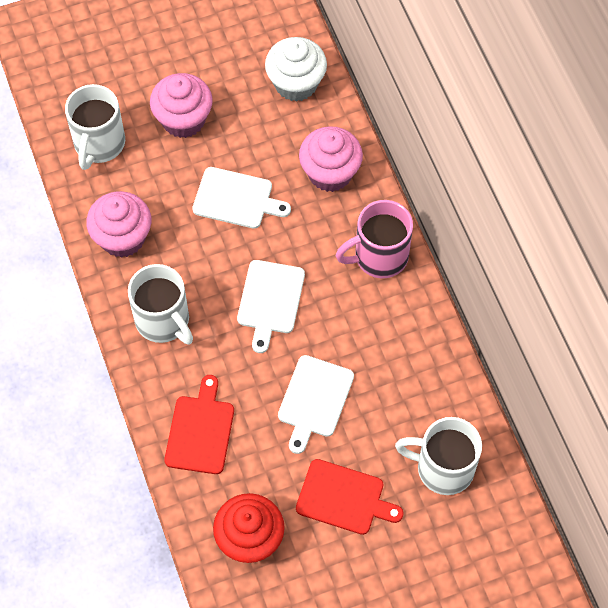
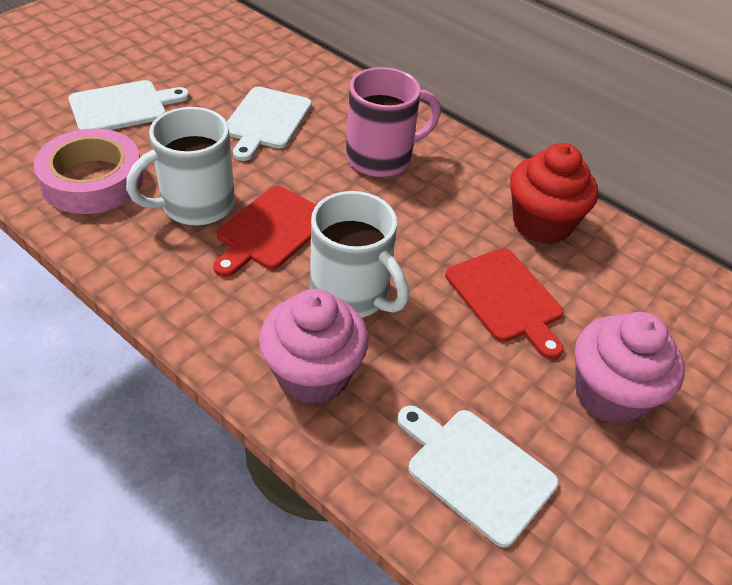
pink cupcake: [86,191,152,258] [150,73,213,138] [299,126,363,192] = 3 -> [259,289,368,405] [575,312,685,425] = 2
pink tape: none = 0 -> [34,128,143,214] = 1
white cupcake: [265,37,327,102] = 1 -> none = 0
white mug: [65,84,125,170] [128,264,193,344] [395,417,482,495] = 3 -> [126,107,235,225] [310,191,409,318] = 2

